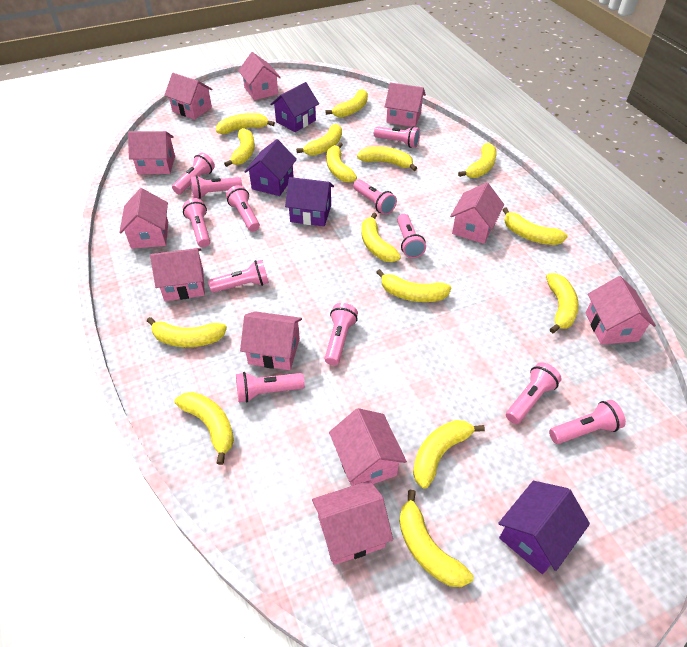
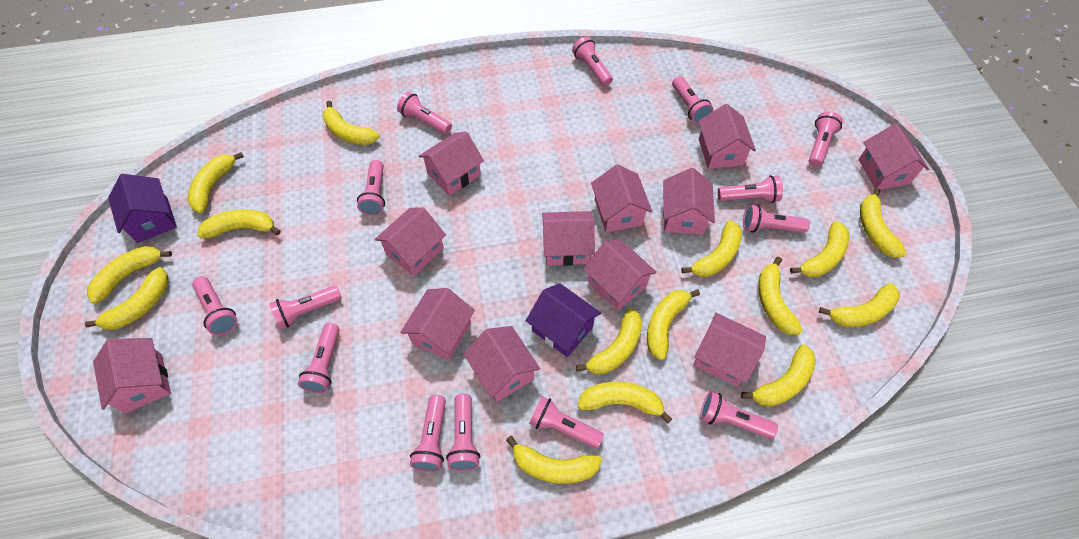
pink flashlight: [172,152,215,194] [183,198,210,247] [190,175,242,199] [208,260,269,293] [226,185,260,232] [236,372,305,403] [325,303,358,365] [353,179,397,215] [374,126,420,148] [397,214,426,258] [506,362,562,424] [549,400,626,444] = 12 -> [192,276,238,335] [269,285,342,329] [298,323,340,393] [357,160,385,216] [397,92,452,134] [410,395,446,472] [446,394,480,471] [529,396,604,449] [572,37,613,86] [672,76,713,124] [700,391,778,439] [718,175,783,203] [743,205,810,233] [809,111,843,167] = 14
pink house: [119,188,168,249] [128,131,175,174] [150,248,205,301] [164,73,212,120] [238,52,281,100] [240,311,302,370] [312,480,393,565] [329,408,407,486] [385,82,426,127] [450,183,504,244] [585,276,656,345] = 11 -> [93,338,171,413] [375,207,446,276] [400,288,475,361] [419,132,484,196] [464,326,540,402] [542,211,595,266] [583,240,657,311] [591,164,652,233] [663,168,715,235] [693,313,766,387] [698,104,756,169] [858,123,929,189] = 12
purple house: [244,139,297,196] [270,82,319,132] [285,177,334,226] [498,481,590,574] = 4 -> [108,174,177,243] [526,283,601,357] = 2

